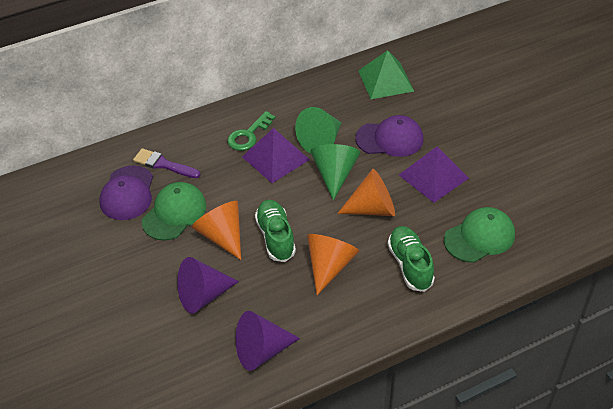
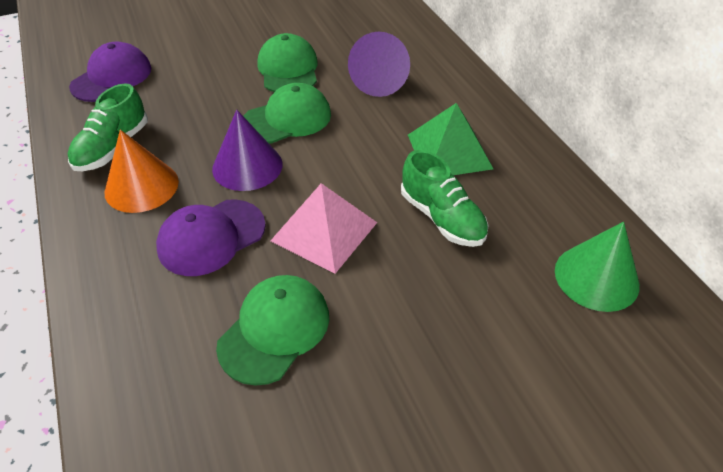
green cap: [142,182,206,241] [444,207,515,263] = 2 -> [216,275,329,386] [244,83,331,144] [257,33,318,92] = 3
green cone: [295,107,341,153] [310,144,360,200] = 2 -> [555,222,640,312] = 1
green key: [227,111,276,151] = 1 -> none = 0
orange cone: [192,201,241,260] [307,234,359,295] [338,169,395,216] = 3 -> [105,130,179,213] = 1
pink pyramid: none = 0 -> [271,183,377,274] = 1
purple brush: [133,148,200,178] = 1 -> none = 0
purple pyramid: [242,128,310,183] [399,146,469,203] = 2 -> none = 0

